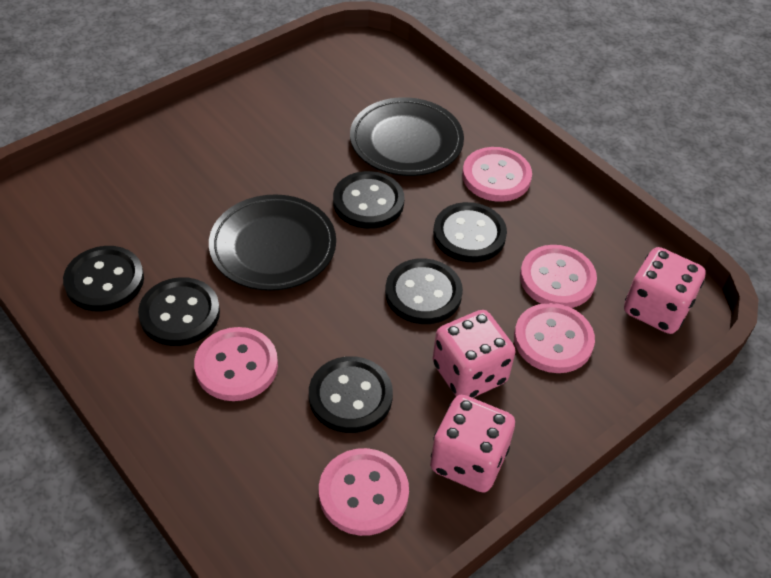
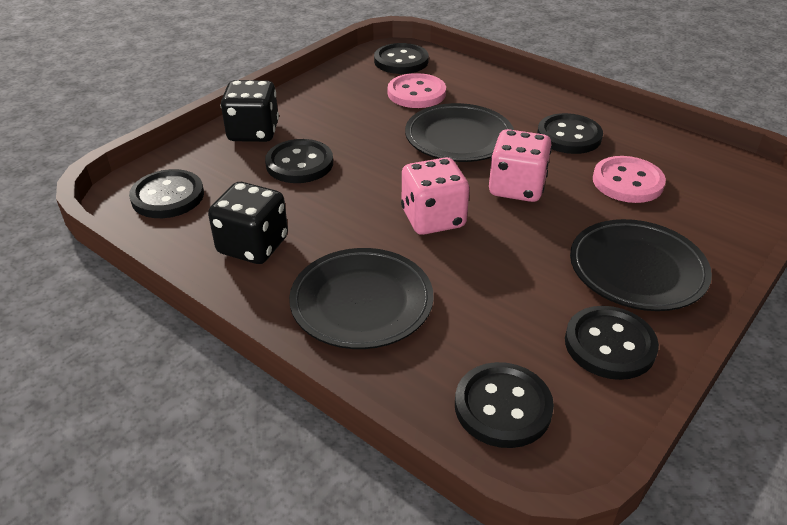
black dice: none = 0 -> [208,182,288,264] [221,80,279,142] = 2
black plate: [209,194,336,291] [350,97,464,176] = 2 -> [289,248,434,349] [405,103,514,162] [570,219,712,311] = 3
pink button: [194,327,278,401] [319,448,409,536] [462,147,532,202] [514,303,595,373] [520,245,597,308] = 5 -> [388,73,446,108] [593,156,666,203] = 2
pink dice: [430,395,515,493] [432,310,515,398] [624,247,706,334] = 3 -> [401,157,470,235] [489,129,552,202] = 2

